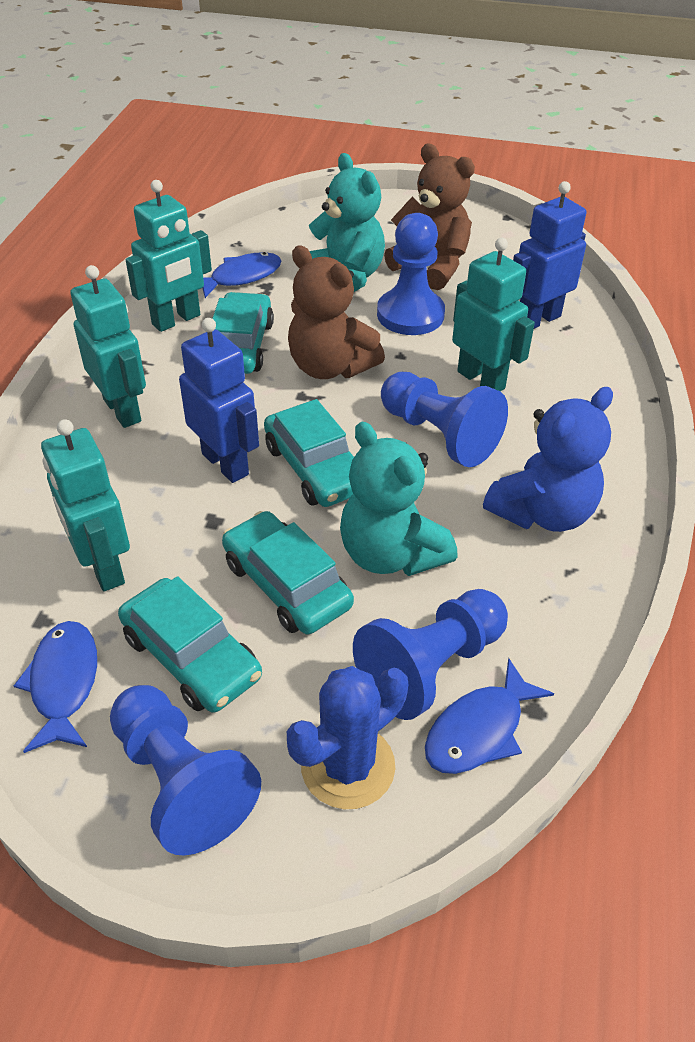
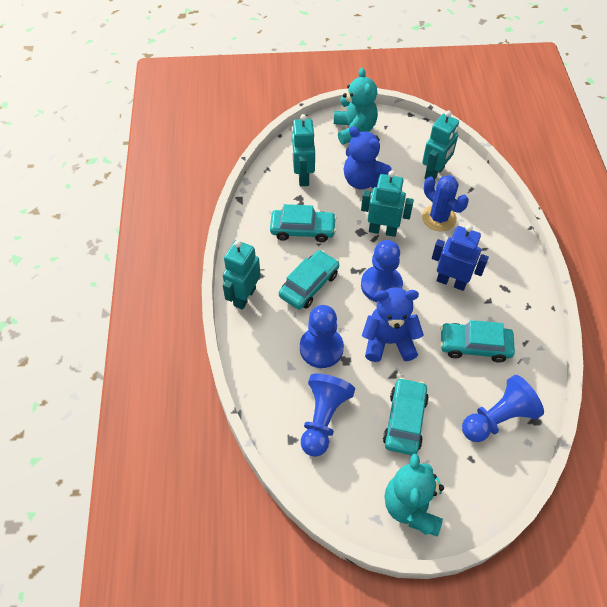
blue fish: [14,621,97,753] [202,252,281,298] [425,658,554,774] = 3 -> none = 0
blue robot: [179,318,259,483] [513,181,586,329] = 2 -> [432,225,489,291] = 1
blue teddy bear: [483,387,613,532] = 1 -> [344,126,392,189] [362,287,424,362] = 2
brown teddy bear: [288,246,385,379] [384,144,475,290] = 2 -> none = 0

